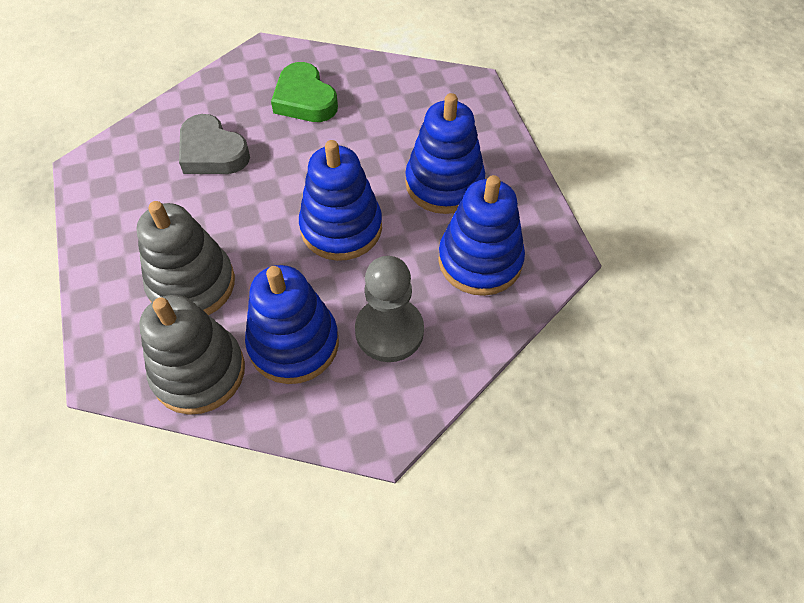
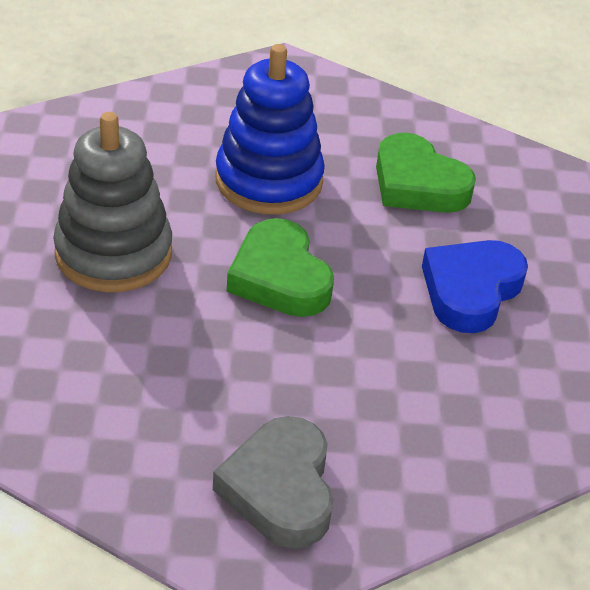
blue heart: none = 0 -> [422,240,528,333] = 1
blue stacking toy: [245,265,339,384] [299,140,382,261] [405,93,485,214] [438,175,525,296] = 4 -> [215,44,325,214] = 1
green heart: [271,62,338,122] = 1 -> [227,218,334,317] [376,133,476,213] = 2
grey pawn: [355,256,424,362] = 1 -> none = 0
grey stacking toy: [136,201,235,315] [139,295,245,415] = 2 -> [53,112,172,292] = 1

